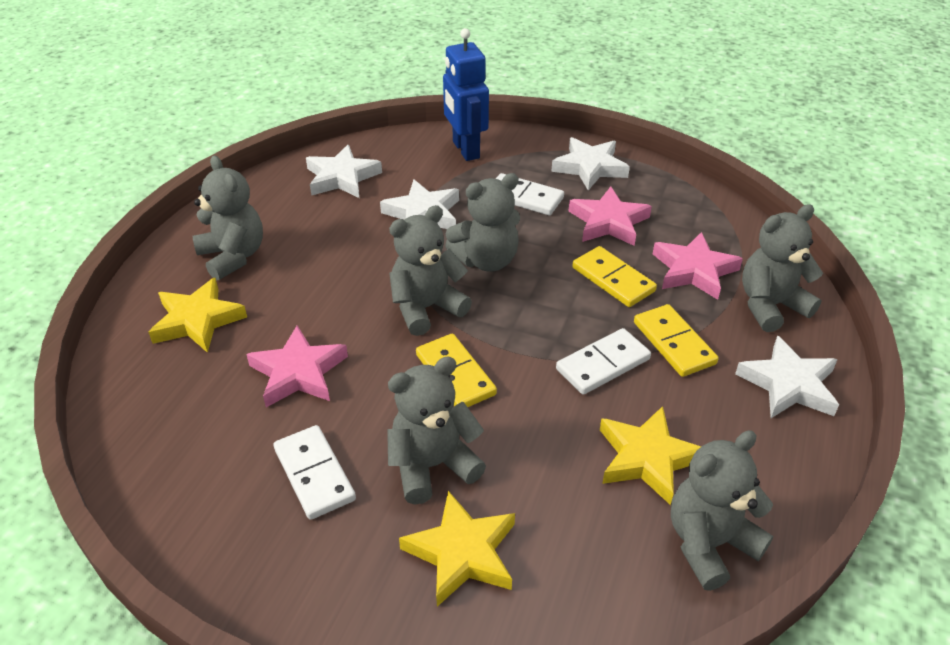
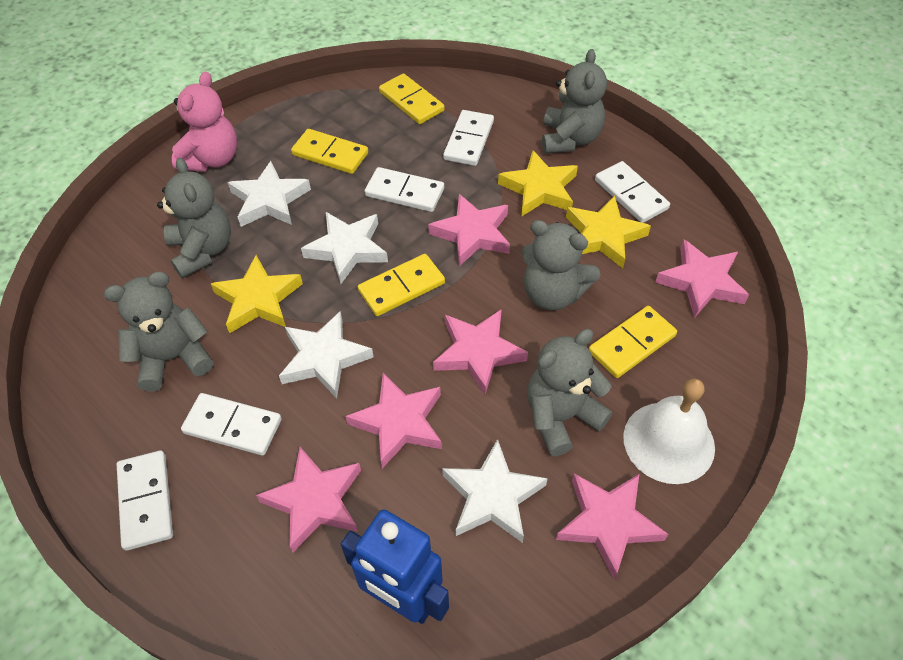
grey teddy bear: [193,155,263,281] [387,356,486,504] [389,205,472,336] [445,173,520,272] [671,430,773,591] [742,204,824,332] = 6 -> [104,271,213,392] [157,158,231,278] [522,220,600,310] [527,329,612,456] [542,49,607,154] = 5
pink star: [246,325,348,407] [568,187,652,246] [653,232,743,300] = 3 -> [256,447,361,552] [345,373,442,468] [428,194,510,266] [433,309,528,394] [556,473,668,579] [655,239,749,318] = 6
pink teddy bear: none = 0 -> [172,72,237,172] = 1
white bell: none = 0 -> [623,379,715,484] = 1
white domino: [274,425,356,520] [496,173,564,215] [556,328,651,395] = 3 -> [117,451,173,551] [181,393,282,456] [365,167,444,212] [443,110,494,166] [595,161,670,223] = 5
yellow domino: [416,334,497,407] [572,246,657,307] [634,304,719,377] = 3 -> [291,129,368,174] [358,254,445,316] [379,73,444,124] [589,306,677,378] = 4

